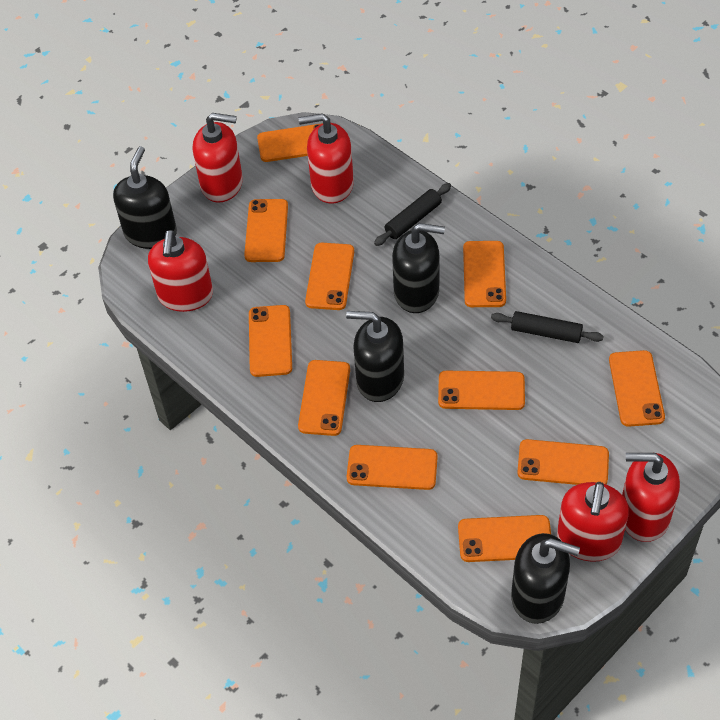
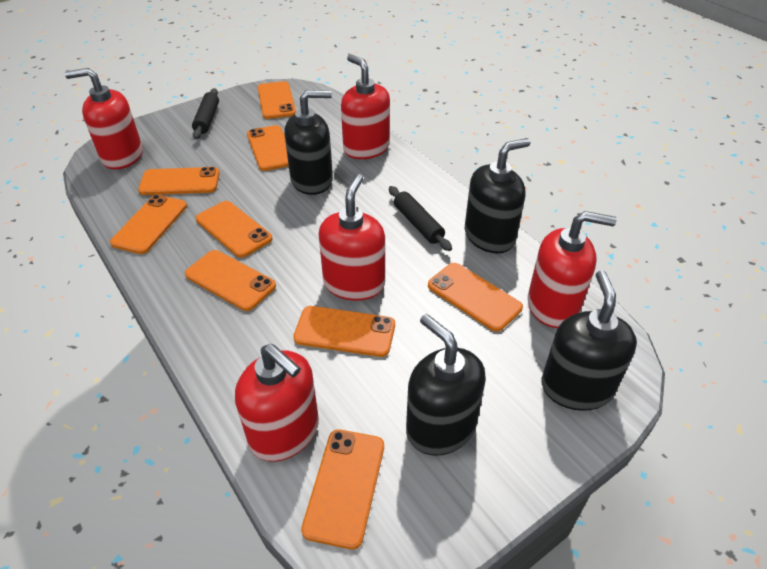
orange phone: [244,199,288,262] [249,305,292,377] [257,123,323,162] [298,360,350,436] [305,243,354,310] [347,445,438,490] [438,371,525,410] [458,515,551,562] [463,241,506,307] [517,439,609,485] [609,350,665,427] = 11 -> [110,195,187,254] [138,167,220,195] [185,250,276,311] [196,201,272,258] [247,125,289,171] [258,81,296,119] [293,306,395,357] [301,429,384,550] [428,263,523,332] = 9

